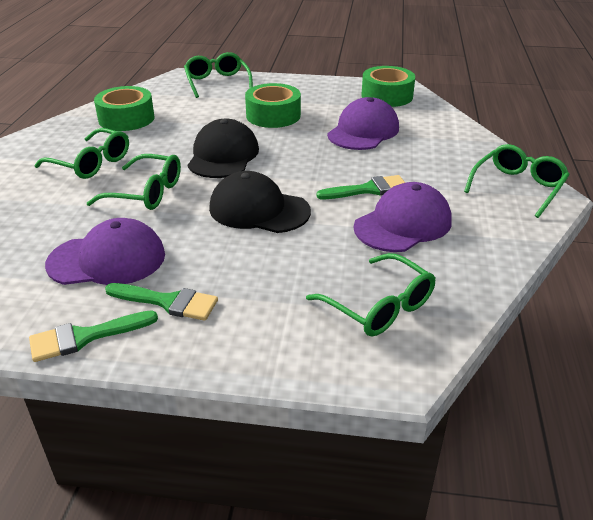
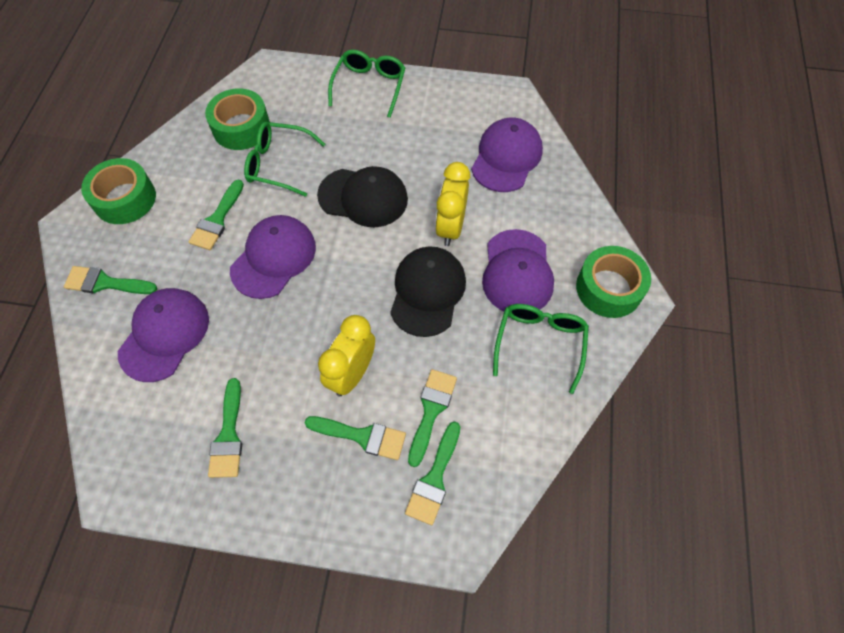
green brush: [29,311,158,362] [105,283,218,321] [316,175,405,199] = 3 -> [64,266,157,294] [189,180,244,250] [208,378,242,478] [304,416,406,460] [405,421,461,525] [408,369,457,467] = 6
green glasses: [35,128,129,179] [87,154,181,210] [184,52,253,98] [306,253,435,337] [464,144,570,218] = 5 -> [244,122,325,197] [328,50,405,118] [493,304,589,394] = 3
purple cap: [45,218,165,285] [327,97,399,150] [354,182,452,252] = 3 -> [118,288,209,382] [230,215,316,299] [471,117,543,192] [482,229,554,311] = 4
yellow clock: none = 0 -> [318,315,375,396] [435,162,470,246] = 2

